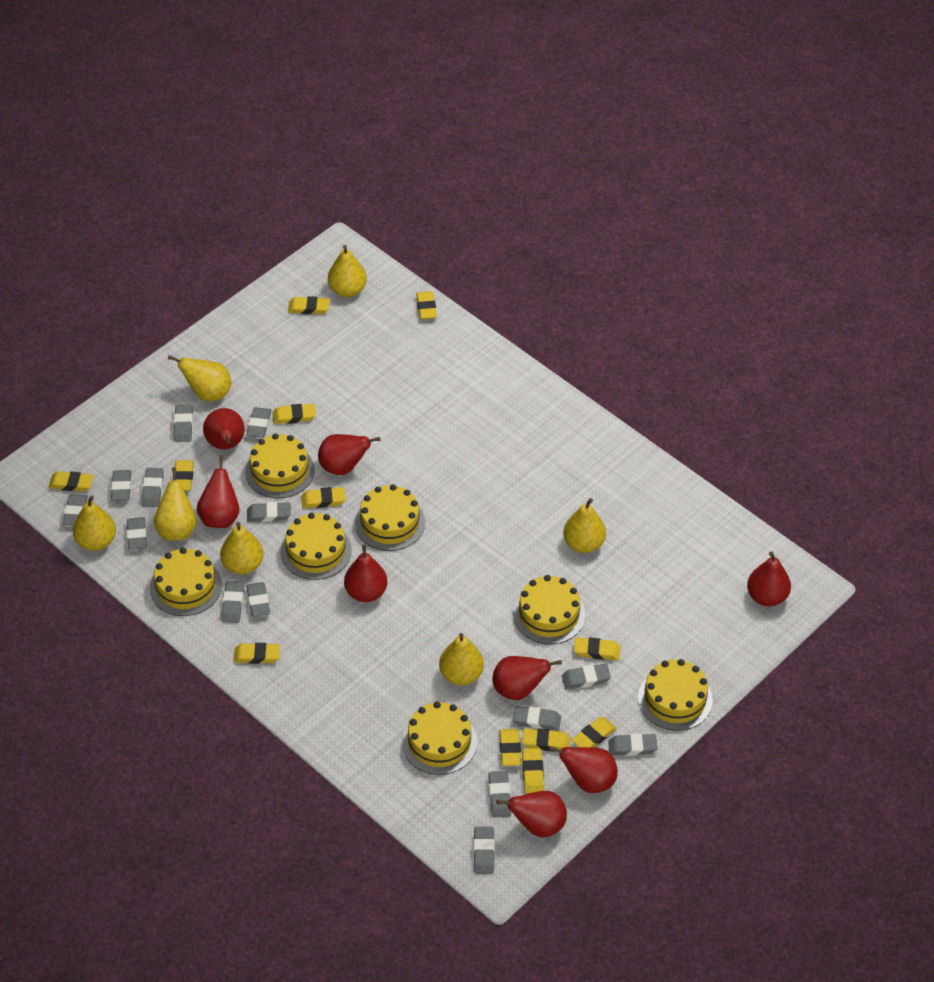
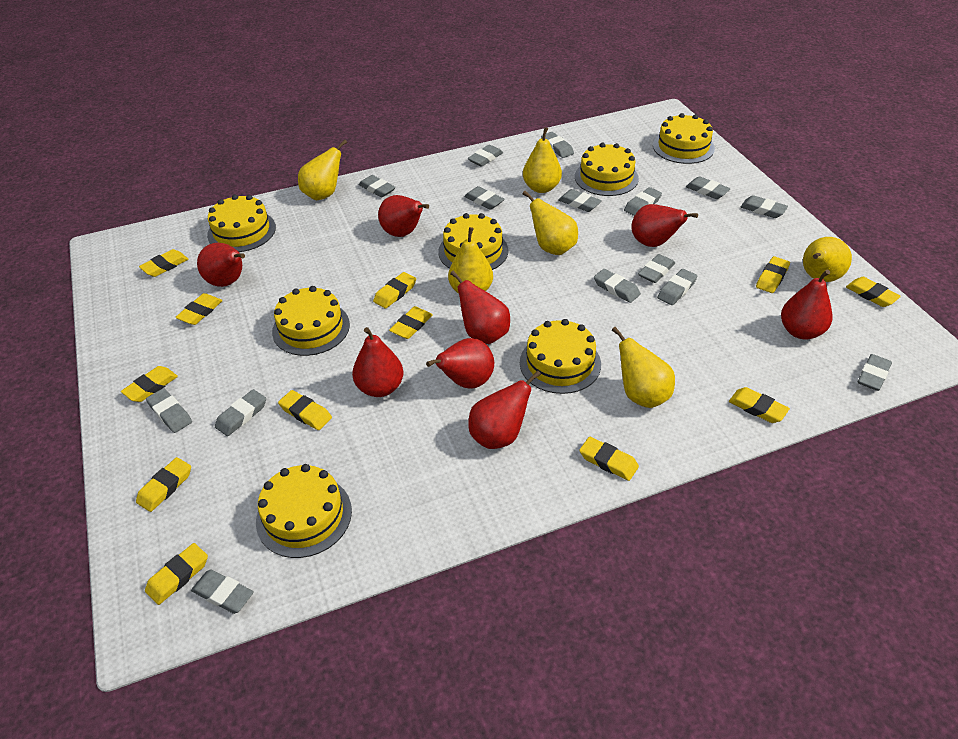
grey eraser: [62,494,88,526] [111,470,131,501] [127,517,147,550] [142,468,164,507] [174,404,193,442] [221,581,244,623] [246,407,271,438] [246,582,270,617] [247,502,291,522] [473,827,495,874] [488,771,511,817] [513,706,561,731] [562,664,611,689] [608,733,658,756] = 14 -> [146,388,192,433] [191,569,254,614] [215,389,266,436] [359,175,396,197] [464,186,505,210] [468,145,503,167] [541,132,574,158] [558,189,602,212] [594,269,641,303] [624,187,662,216] [638,254,675,283] [657,269,697,305] [686,176,731,199] [741,195,788,218] [857,354,892,391] = 15
yellow pear: [73,496,116,551] [154,467,197,540] [168,355,231,401] [220,522,263,574] [328,245,367,297] [439,633,484,685] [563,498,606,553] = 7 -> [298,139,347,200] [448,227,493,294] [522,191,578,255] [523,127,562,193] [612,327,675,408] [803,237,852,282] = 6

